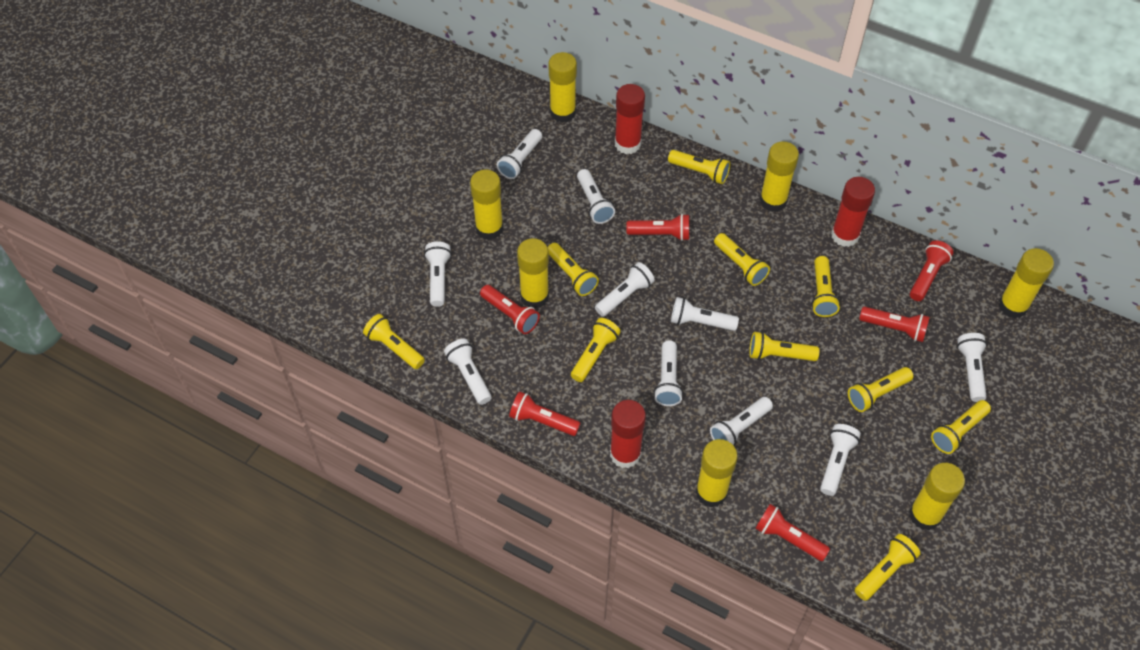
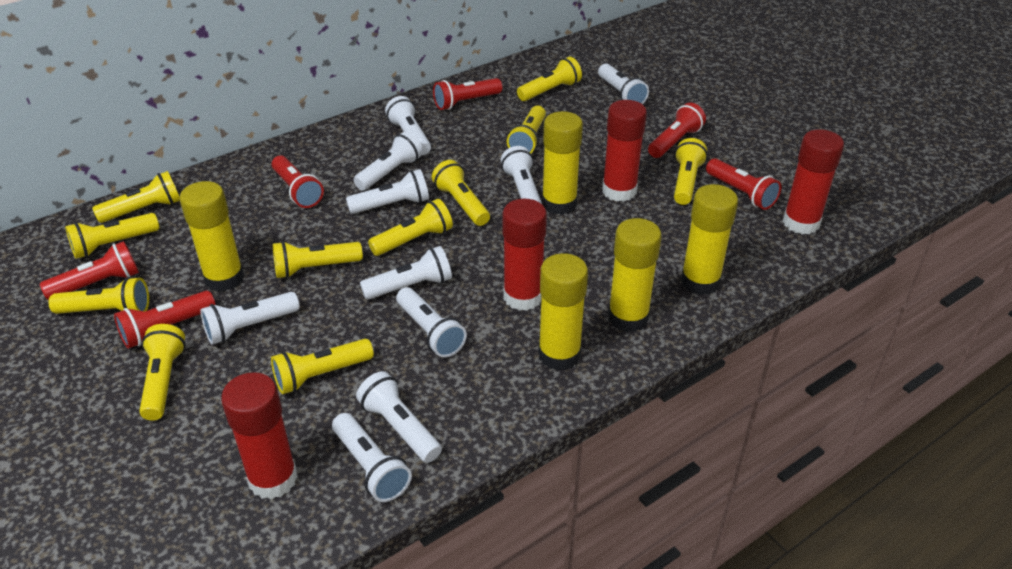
red glue stick: [610,400,646,468] [615,84,645,154] [831,177,875,247] = 3 -> [221,372,298,499] [502,199,547,311] [602,100,647,202] [783,129,844,235] = 4
yellow flashlight: [363,314,425,369] [548,243,599,296] [571,318,621,382] [668,150,730,184] [714,233,770,286] [749,332,819,361] [812,256,840,317] [848,367,913,412] [855,534,921,601] [931,400,991,454] = 10 -> [48,277,149,314] [65,213,159,259] [92,171,180,223] [139,324,186,420] [271,339,374,394] [273,241,363,278] [368,199,453,256] [432,160,490,226] [507,106,546,154] [517,57,582,101] [674,138,708,205] = 11
yellow glue stick: [470,169,503,240] [517,238,549,309] [548,52,577,123] [696,439,738,508] [760,141,799,212] [909,463,965,530] [999,248,1054,318] = 7 -> [179,181,244,292] [538,253,588,371] [542,111,583,215] [608,218,662,332] [681,184,738,295] = 5

